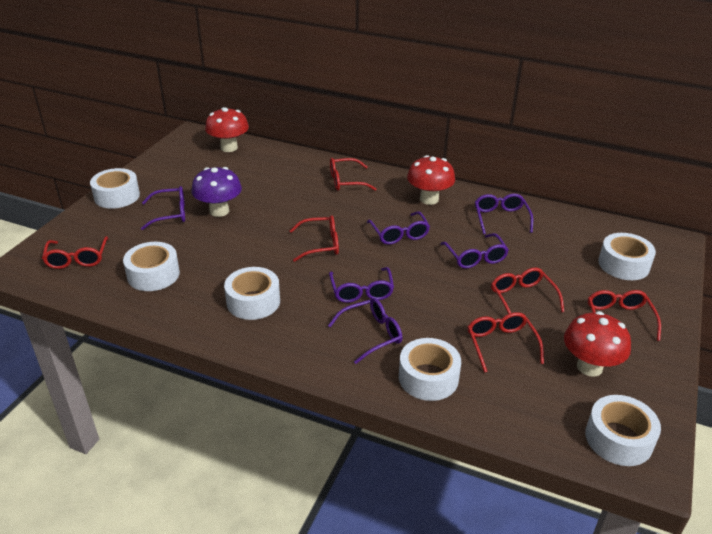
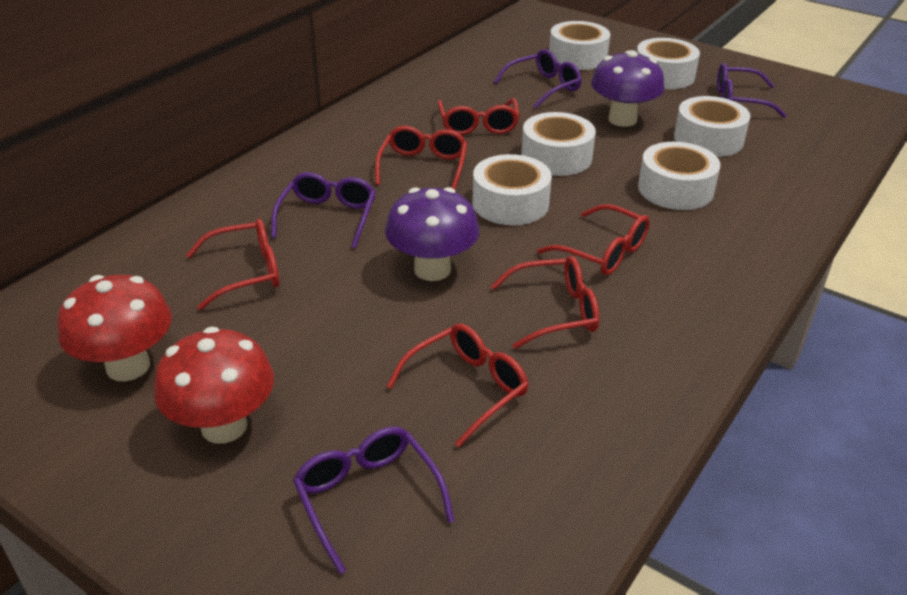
purple glasses: [141,186,185,230] [328,298,402,364] [329,267,394,303] [367,211,430,245] [440,233,509,268] [475,194,533,234] = 6 -> [271,172,376,248] [293,427,455,574] [494,49,582,109] [717,63,787,118] = 4
purple mushroom: [192,167,242,217] = 1 -> [385,187,480,281] [591,50,665,127] = 2
red mushroom: [205,107,249,152] [407,155,455,205] [564,311,631,376] = 3 -> [57,275,172,381] [154,327,274,444] = 2

